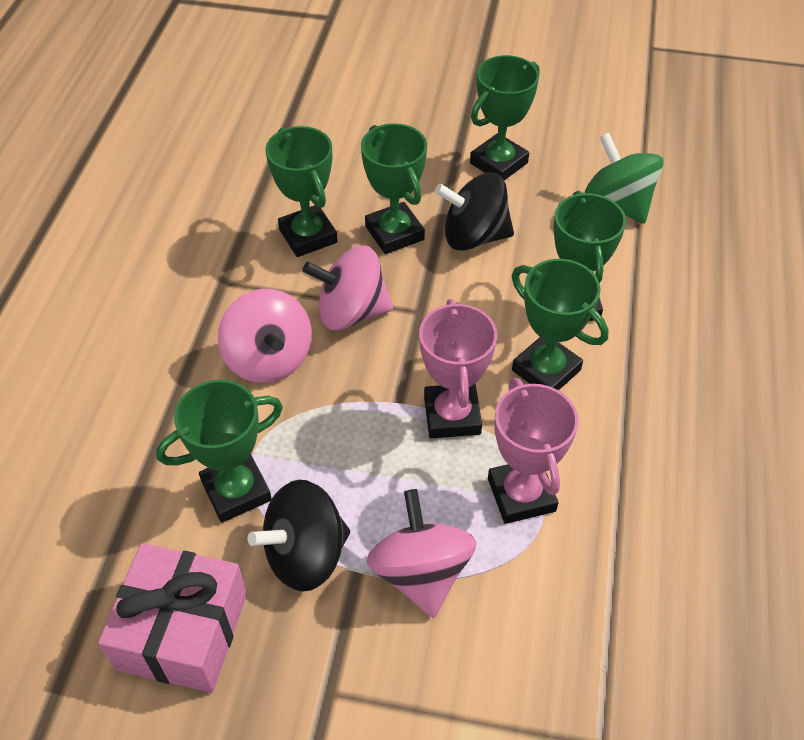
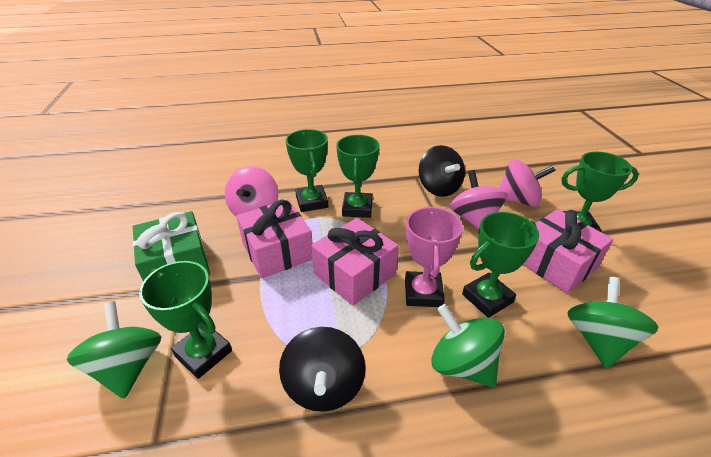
green gift: none = 0 -> [133,211,210,281] = 1
green spinning top: [585,133,664,224] = 1 -> [66,301,162,399] [431,304,505,387] [567,277,659,368] = 3
green trophy: [156,380,283,523] [265,126,338,257] [361,123,427,254] [470,55,540,180] [512,259,609,390] [553,191,626,321] = 6 -> [139,261,232,379] [285,129,328,212] [336,135,379,218] [462,212,539,318] [561,152,639,232] = 5
pink gift: [98,543,247,693] = 1 -> [236,200,313,279] [311,218,399,306] [523,209,613,293] = 3
pink trophy: [419,299,497,438] [488,378,578,524] = 2 -> [405,206,463,307] = 1

